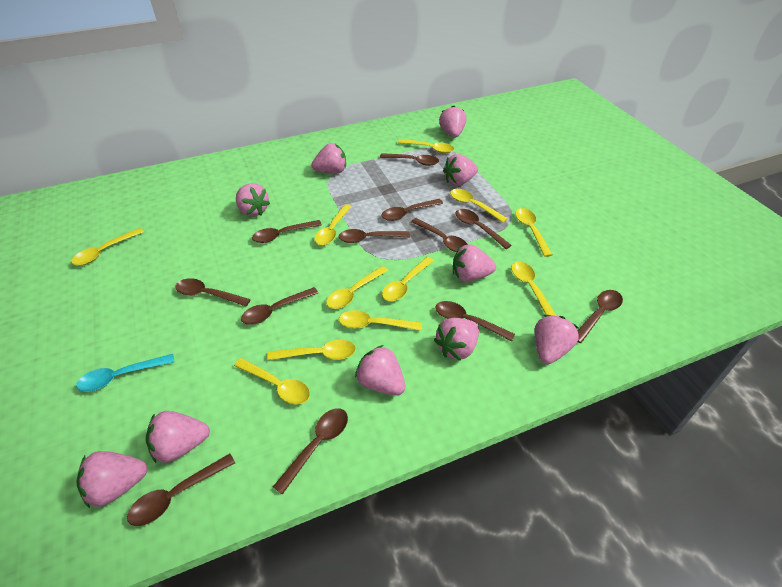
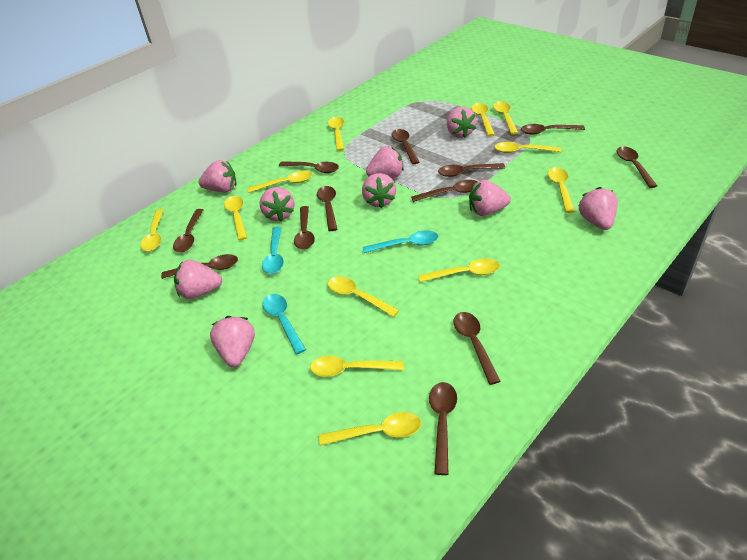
pink strawberry: [76,451,148,508] [146,411,210,463] [236,183,270,217] [311,143,346,173] [355,345,406,396] [434,318,479,360] [439,105,466,138] [443,154,478,186] [453,244,496,282] [535,315,579,364] = 10 -> [174,260,222,299] [199,160,236,192] [210,316,255,367] [259,187,295,222] [362,173,396,208] [366,146,404,178] [447,107,476,138] [469,180,511,216] [579,187,618,230] = 9
turquoise spoon: [76,354,175,392] = 1 -> [262,227,284,274] [263,294,306,354] [363,230,438,253] = 3
yellow spoon: [71,228,144,266] [234,358,310,404] [268,340,356,360] [314,204,352,245] [326,266,388,309] [339,310,422,331] [382,257,434,301] [398,139,454,153] [450,189,508,223] [511,261,557,316] [515,208,553,257] = 11 -> [140,209,164,251] [224,196,247,240] [247,171,312,193] [310,356,404,377] [319,412,421,446] [328,117,344,151] [328,276,399,317] [418,258,500,282] [471,103,495,136] [493,101,518,135] [494,142,561,153] [548,167,575,213] = 12

